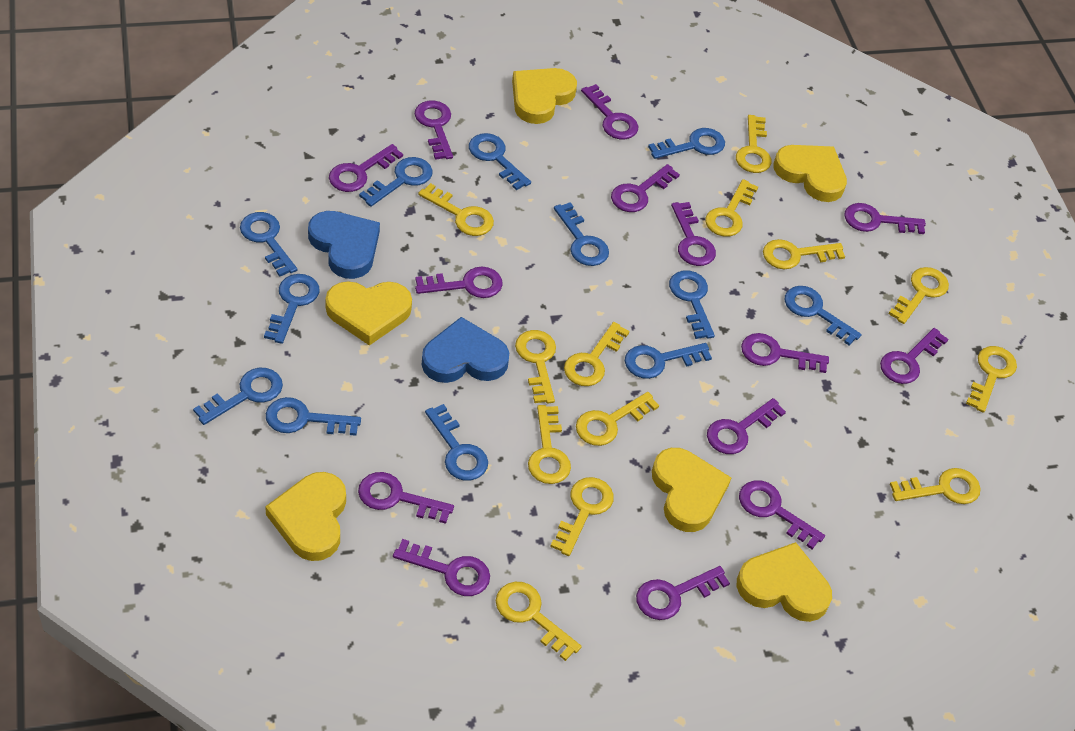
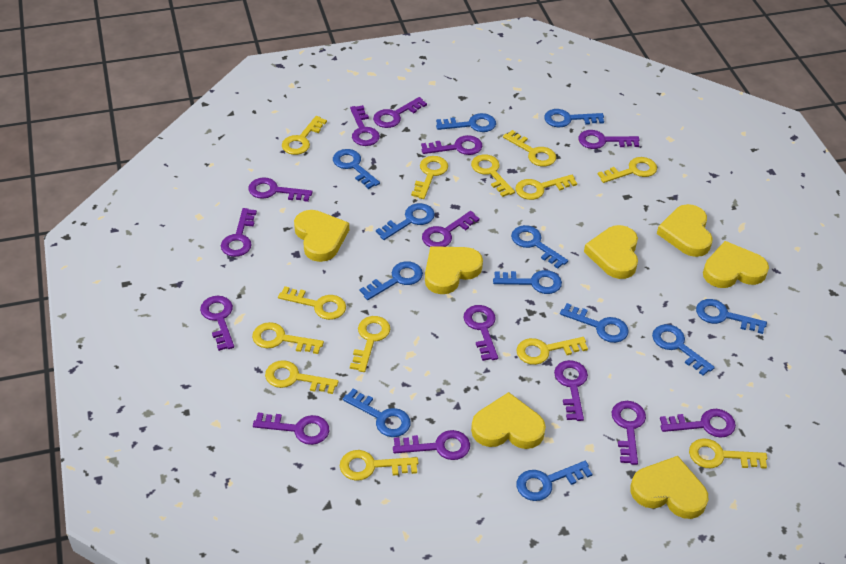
blue heart: [308,211,380,279] [422,317,509,383] = 2 -> none = 0
yellow heart: [265,472,346,561] [326,281,412,345] [512,68,577,124] [652,448,731,532] [737,542,832,622] [774,145,847,202] = 6 -> [294,210,349,262] [425,246,483,294] [471,392,546,449] [584,225,638,279] [630,456,708,519] [657,204,713,257] [703,241,769,288] = 7

